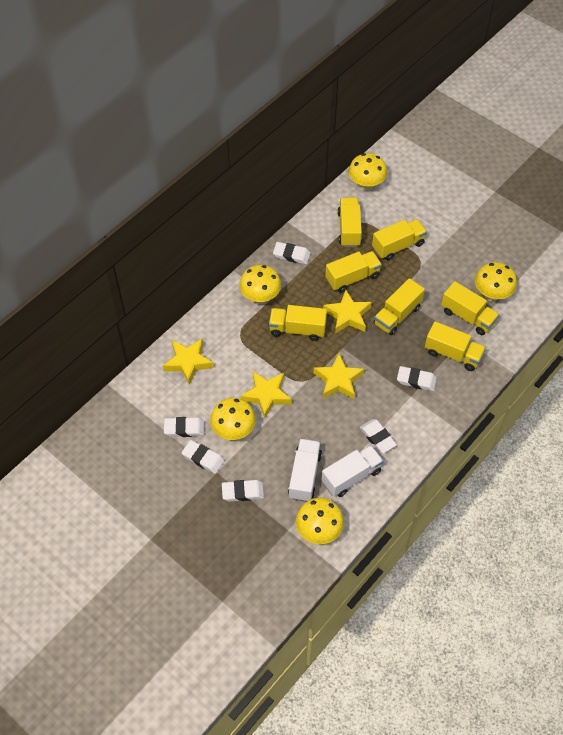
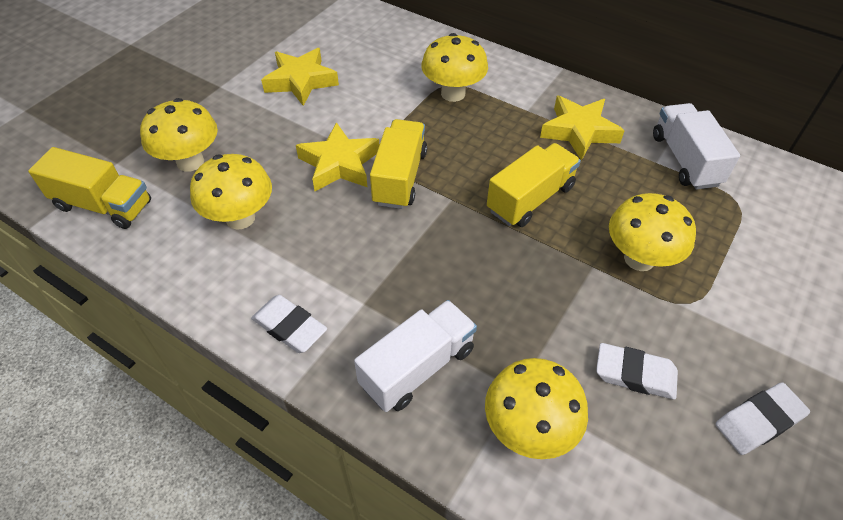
white eraser: [164,417,204,437] [181,440,224,474] [222,480,264,502] [273,242,311,264] [360,419,397,453] [397,366,437,391] = 6 -> [251,295,327,353] [596,343,678,400] [716,382,810,455] = 3
yellow star: [163,339,214,385] [240,371,292,419] [313,354,364,399] [323,290,372,334] = 4 -> [261,48,339,106] [296,122,379,191] [540,96,625,161] = 3
yellow truck: [269,305,327,341] [325,251,382,292] [338,198,362,247] [372,219,427,260] [374,278,425,335] [425,321,486,371] [441,281,499,335] = 7 -> [28,147,151,229] [370,119,427,209] [487,143,581,227] = 3

